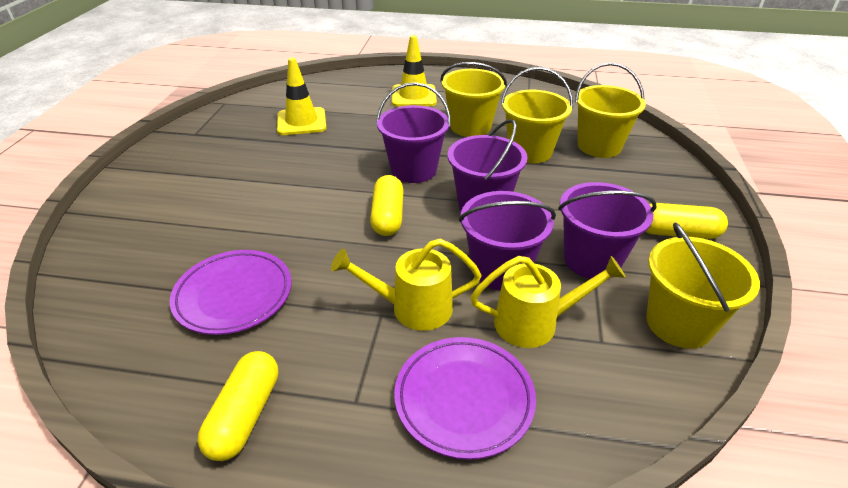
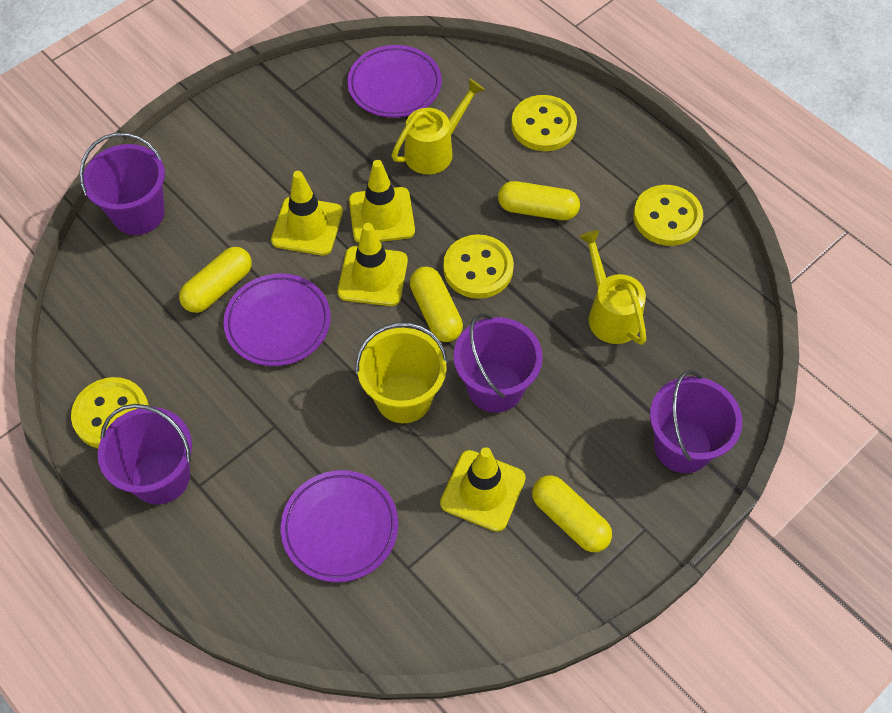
purple plate: [169,250,292,335] [394,337,536,460] = 2 -> [223,273,331,366] [281,470,398,582] [348,45,442,118] = 3
yellow bucket: [440,62,507,137] [501,67,573,163] [575,62,646,158] [646,222,760,349] = 4 -> [356,322,448,423] = 1
yellow button: none = 0 -> [71,377,149,448] [443,234,514,299] [511,95,577,151] [633,185,703,246] = 4
yellow capsule: [198,351,278,461] [370,175,403,236] [645,203,728,239] = 3 -> [179,247,252,313] [410,267,463,342] [498,181,580,220] [532,475,612,552] = 4
yellow traffic cone: [277,58,326,135] [392,35,437,107] = 2 -> [271,171,343,255] [338,223,408,306] [349,160,415,243] [440,447,526,532] = 4

